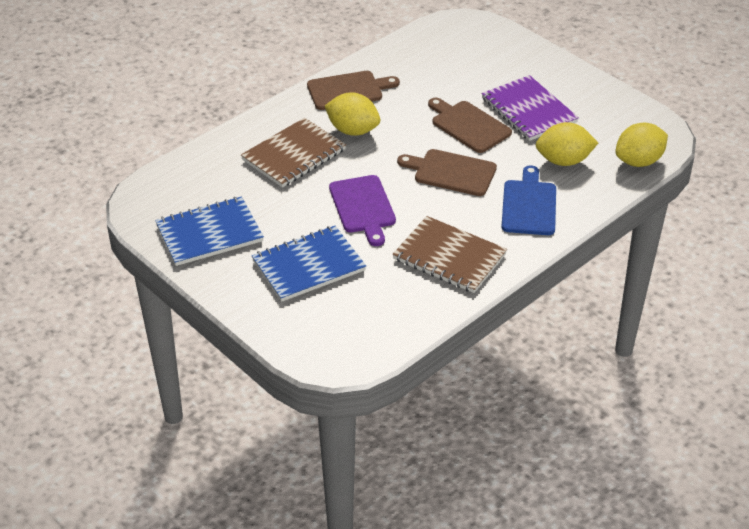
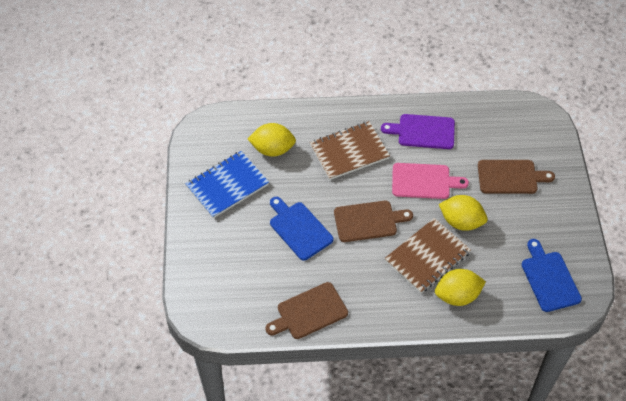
blue cutting board: [501,165,556,235] = 1 -> [270,197,334,261] [521,239,582,312] = 2
blue notebook: [155,196,264,266] [252,226,366,302] = 2 -> [185,151,269,218] = 1
pink cutting board: none = 0 -> [392,163,469,199] = 1
purple notebook: [482,75,579,141] = 1 -> none = 0

